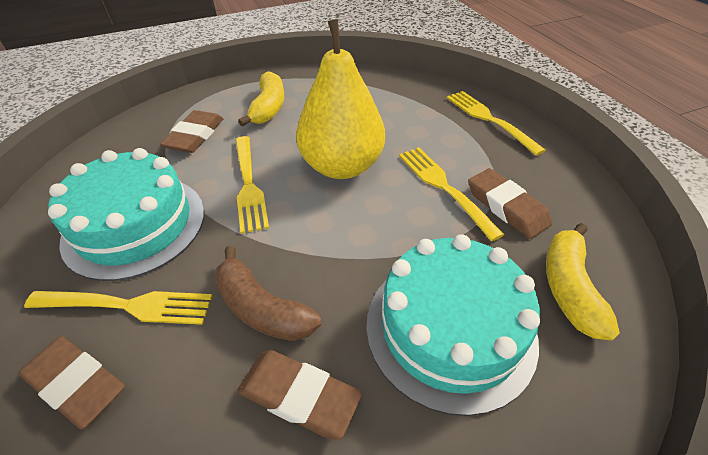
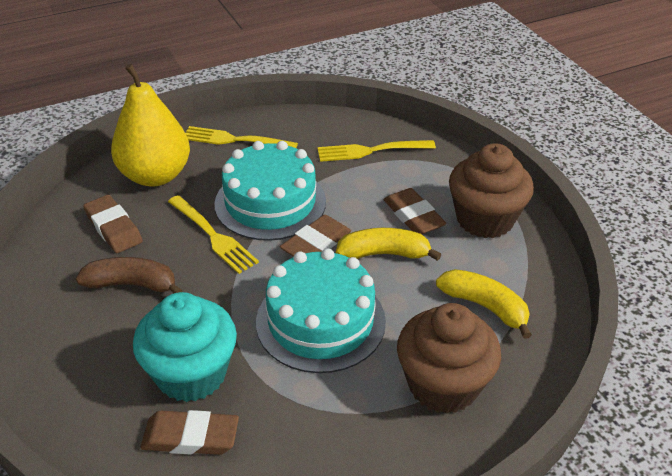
brown cupcake: none = 0 -> [397,303,501,414] [449,143,534,238] = 2
turquoise cupcake: none = 0 -> [133,292,237,402] = 1
yellow fork: [24,291,212,325] [235,136,269,234] [399,147,505,241] [447,91,546,156] = 4 -> [168,195,259,274] [185,126,298,148] [318,140,436,162] = 3

